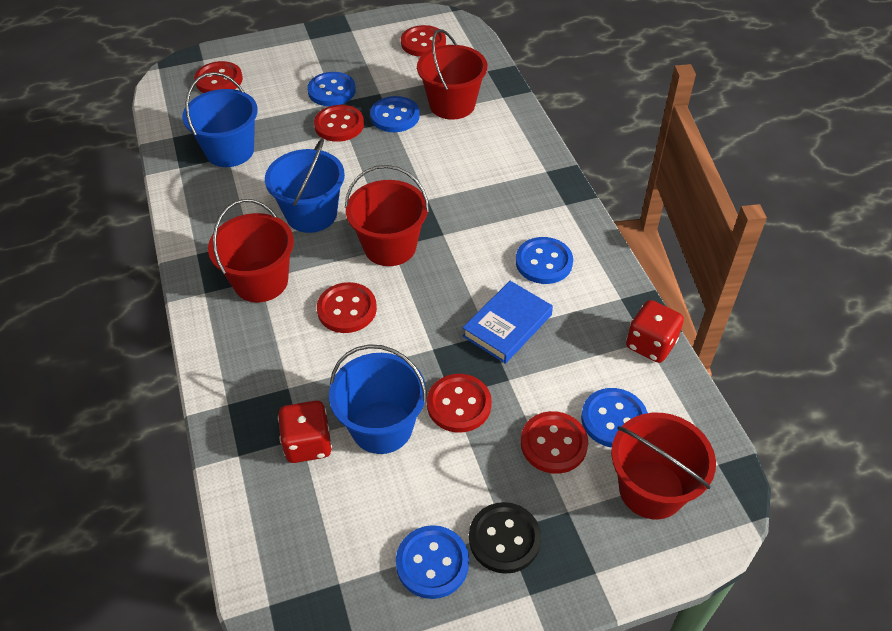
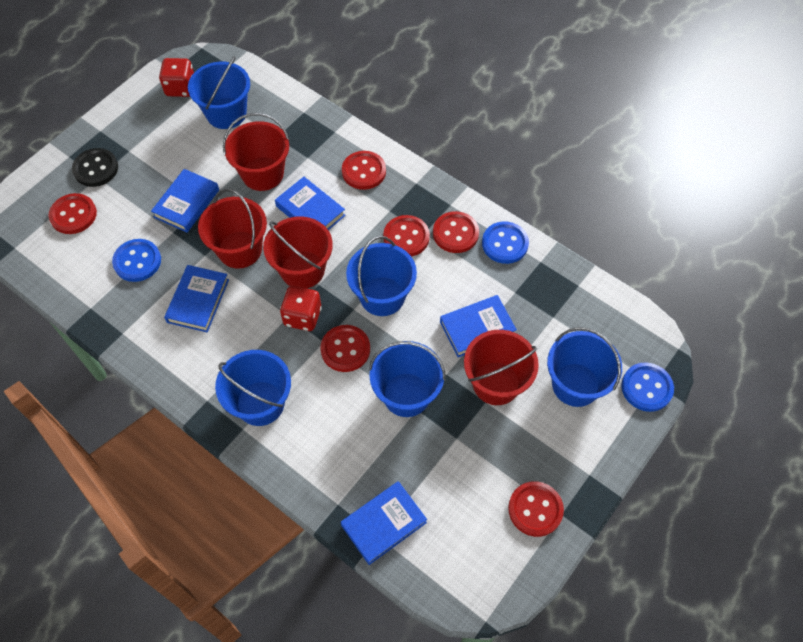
blue book: [463,281,553,364] = 1 -> [151,169,219,232] [164,265,229,332] [275,177,346,230] [341,481,427,565] [440,295,517,357] = 5
blue bucket: [182,72,258,167] [265,138,345,233] [329,344,427,454] = 3 -> [188,56,250,129] [215,350,291,426] [346,236,417,316] [369,341,446,417] [547,327,622,407] = 5
blue button: [307,72,356,106] [370,96,420,132] [396,525,469,599] [516,237,573,284] [581,388,648,448] = 5 -> [112,239,161,282] [482,222,529,264] [621,362,674,412] = 3

